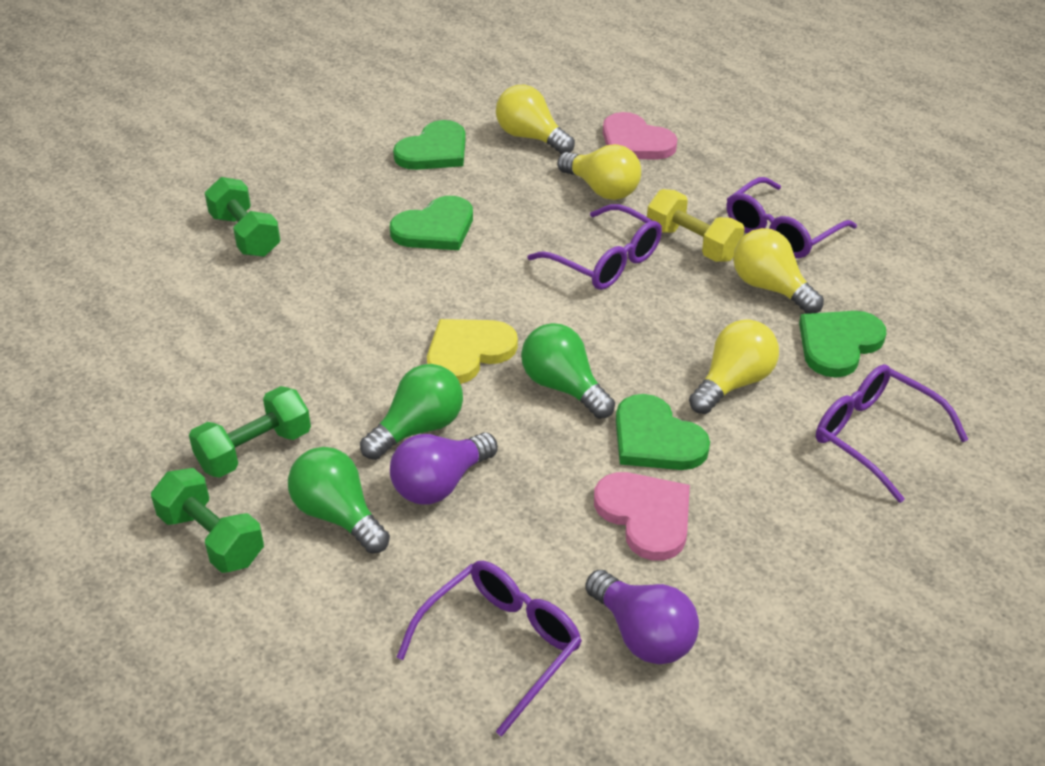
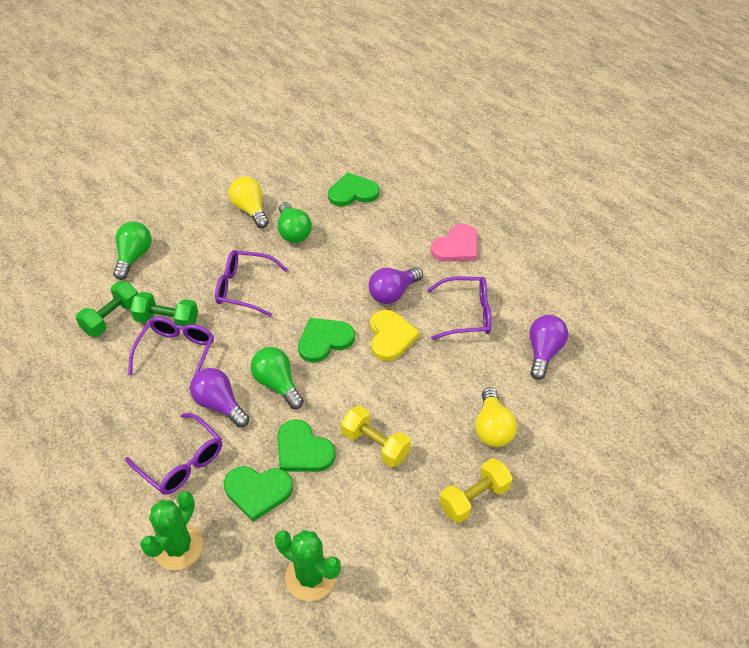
green cactus: none = 0 -> [140,491,203,570] [275,530,341,601] = 2
green dumbbell: [151,468,264,573] [189,386,311,478] [205,177,281,257] = 3 -> [76,281,138,337] [130,292,198,326] = 2
pink heart: [594,472,690,561] [603,112,677,160] = 2 -> [431,224,477,262] = 1
purple light bulb: [390,433,498,504] [585,570,699,664] = 2 -> [190,368,249,427] [369,267,423,304] [529,315,568,380] = 3
yellow dumbbell: [647,189,745,262] = 1 -> [341,406,411,467] [439,458,513,523] = 2
yellow light bulb: [496,85,575,154] [557,144,641,200] [689,319,779,414] [733,228,824,314] = 4 -> [228,176,269,228] [475,387,517,447] = 2

